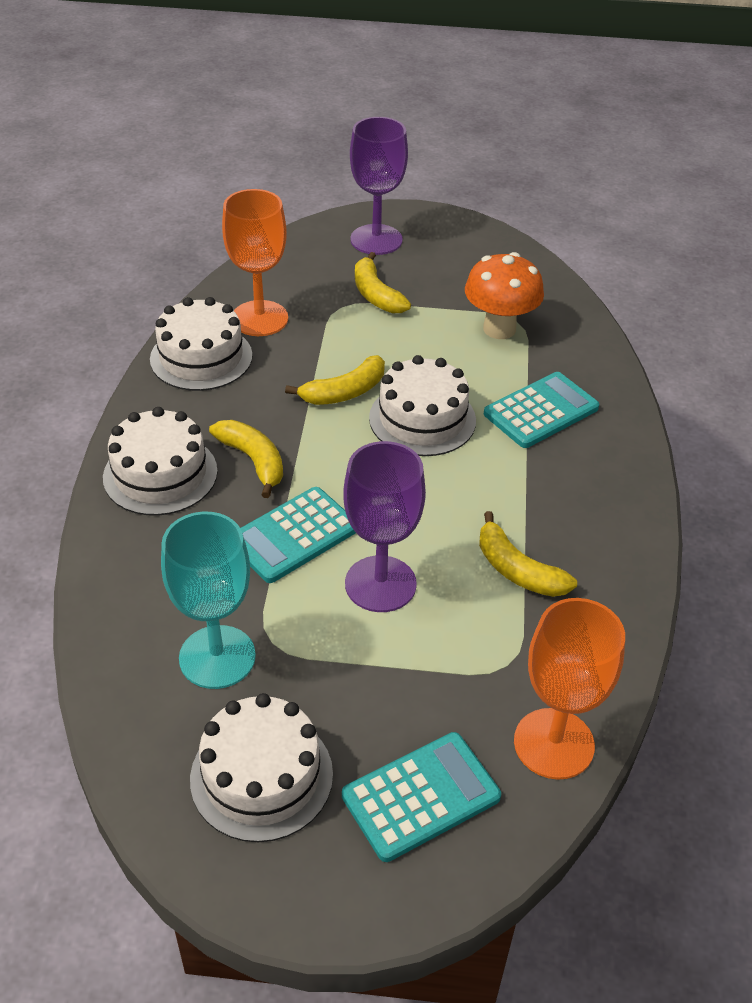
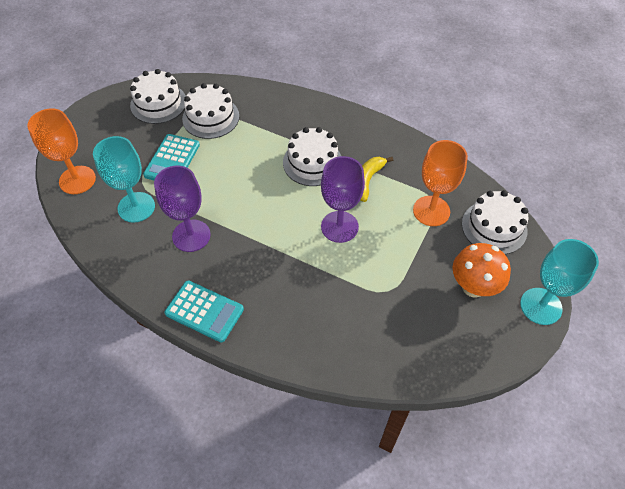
turquoise calculator: [240,487,356,583] [342,732,501,862] [484,372,599,448] = 3 -> [143,134,200,180] [165,280,244,342] = 2
turquoise goblet: [161,512,256,689] = 1 -> [93,136,155,223] [520,239,599,325] = 2
yellow banana: [209,420,283,498] [285,355,385,405] [355,252,411,313] [479,511,577,597] = 4 -> [360,157,393,202] = 1

